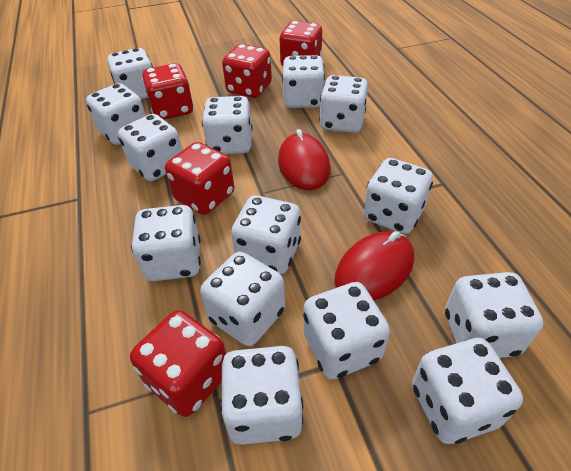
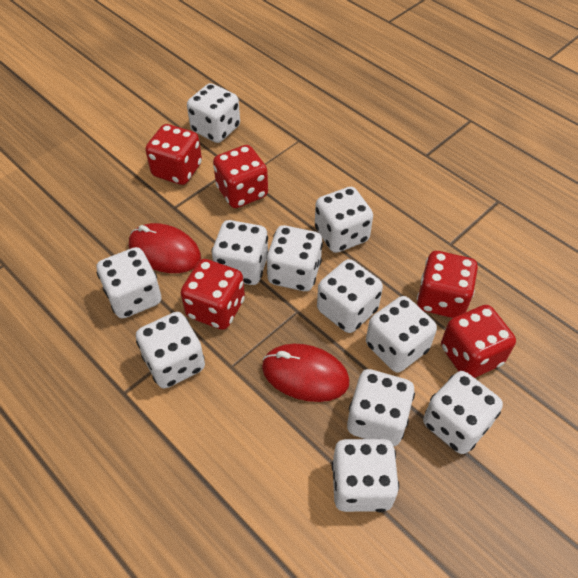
white dice: [86,83,146,145] [108,48,153,99] [118,114,182,181] [131,205,201,281] [200,252,285,346] [202,96,253,154] [220,346,303,445] [231,196,301,274] [282,55,325,108] [303,282,390,380] [319,75,368,133] [364,158,433,234] [412,338,523,444] [445,272,543,358] = 14 -> [97,247,161,318] [136,312,205,389] [187,83,240,143] [212,220,268,285] [267,225,323,291] [315,187,373,253] [317,259,383,333] [332,439,399,512] [347,369,415,446] [366,296,437,373] [423,371,503,454] = 11

